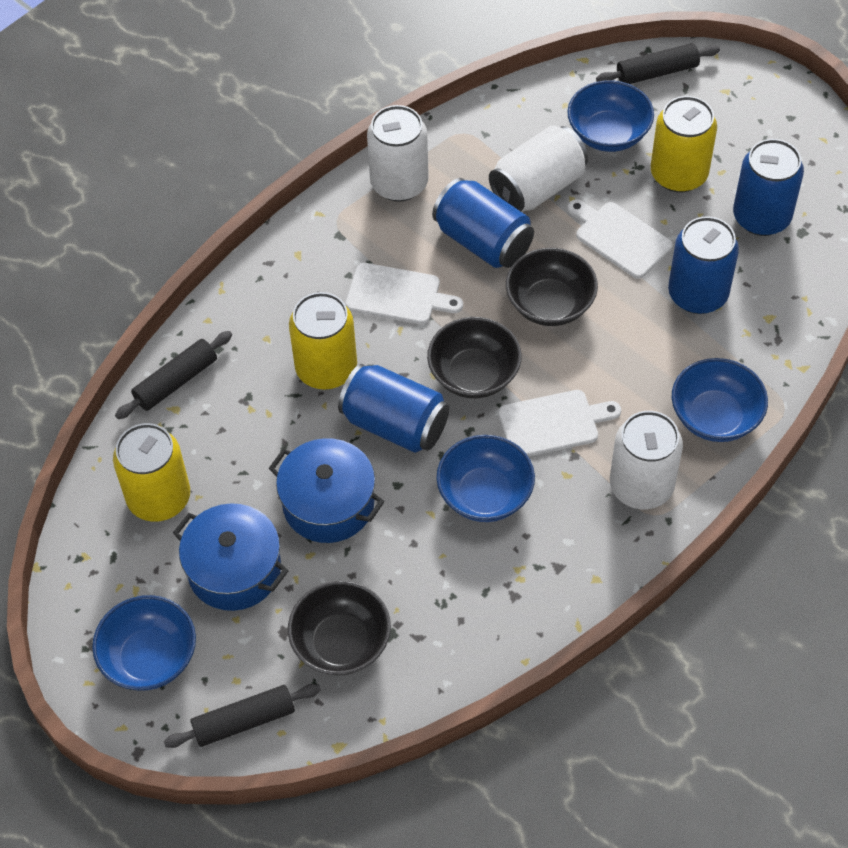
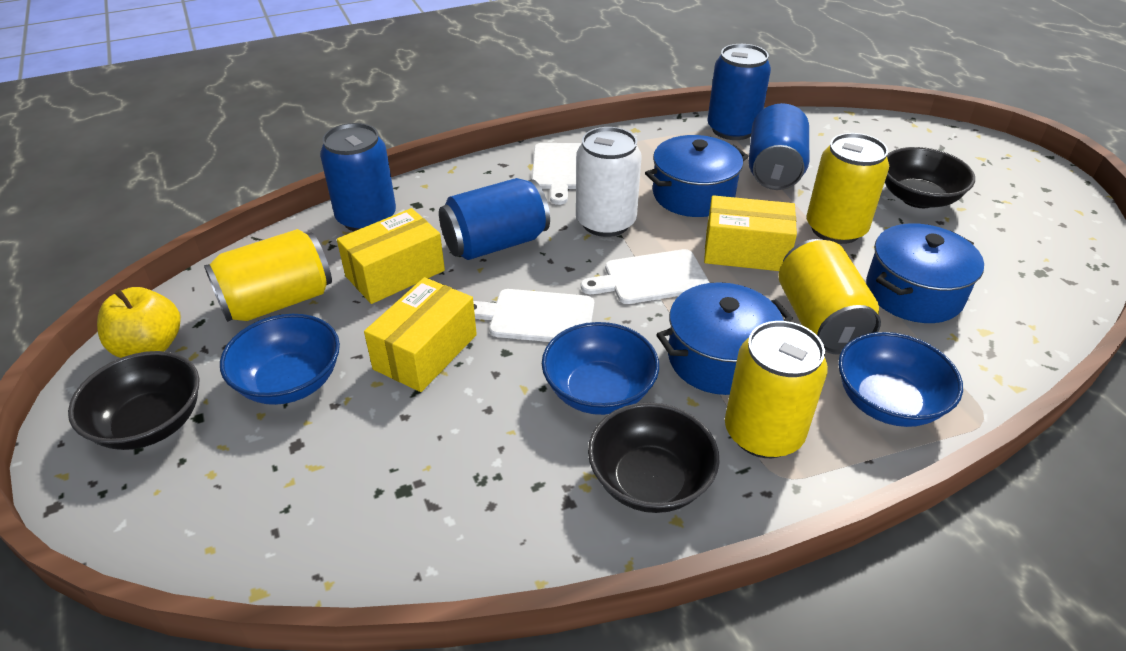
black rolling pin: [115,331,232,419] [164,684,320,748] [596,43,720,84] = 3 -> none = 0
blue bowl: [92,595,196,691] [436,435,535,522] [567,80,654,152] [672,358,768,442] = 4 -> [220,314,340,405] [542,322,659,415] [838,332,963,427] = 3
blue pot: [173,504,288,611] [269,438,385,543] = 2 -> [645,135,749,217] [656,282,793,395] [866,223,984,323] = 3
white can: [367,105,429,202] [489,125,588,211] [610,411,683,509] = 3 -> [576,127,642,237] = 1
yellow apple: none = 0 -> [97,287,181,358] = 1
yellow box: none = 0 -> [337,208,445,304] [364,277,477,392] [704,195,797,271] = 3
yellow can: [113,423,190,522] [289,292,357,390] [651,96,717,193] = 3 -> [204,229,332,322] [725,321,828,458] [779,239,881,355] [807,133,889,244] = 4

